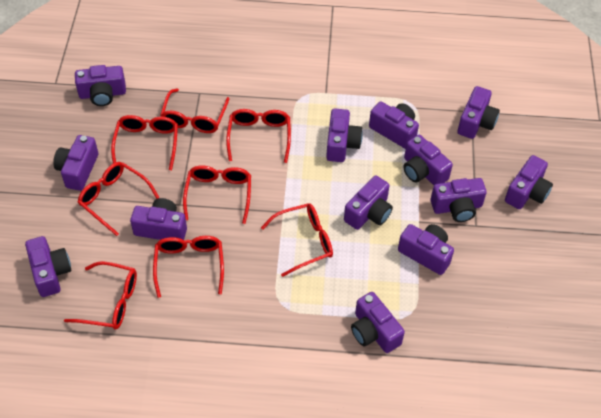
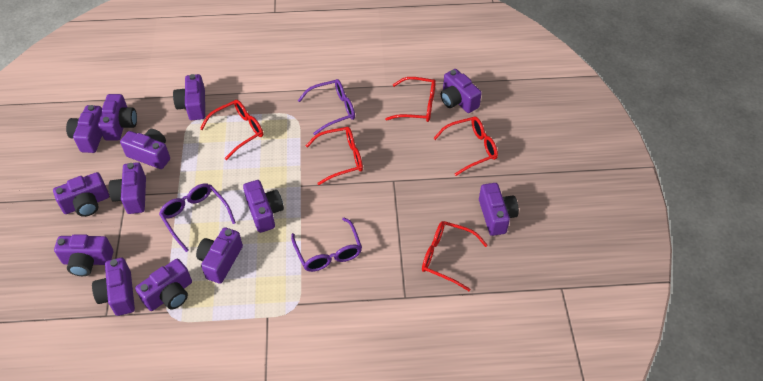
purple glasses: none = 0 -> [159,183,236,252] [291,218,362,272] [298,79,355,135] = 3
red glasses: [64,261,137,329] [78,162,159,236] [111,115,178,170] [153,236,224,298] [160,89,229,133] [183,165,251,224] [226,109,291,163] [261,203,333,277] = 8 -> [200,100,263,160] [306,127,363,185] [385,77,436,122] [422,221,488,291] [433,117,498,176] = 5

